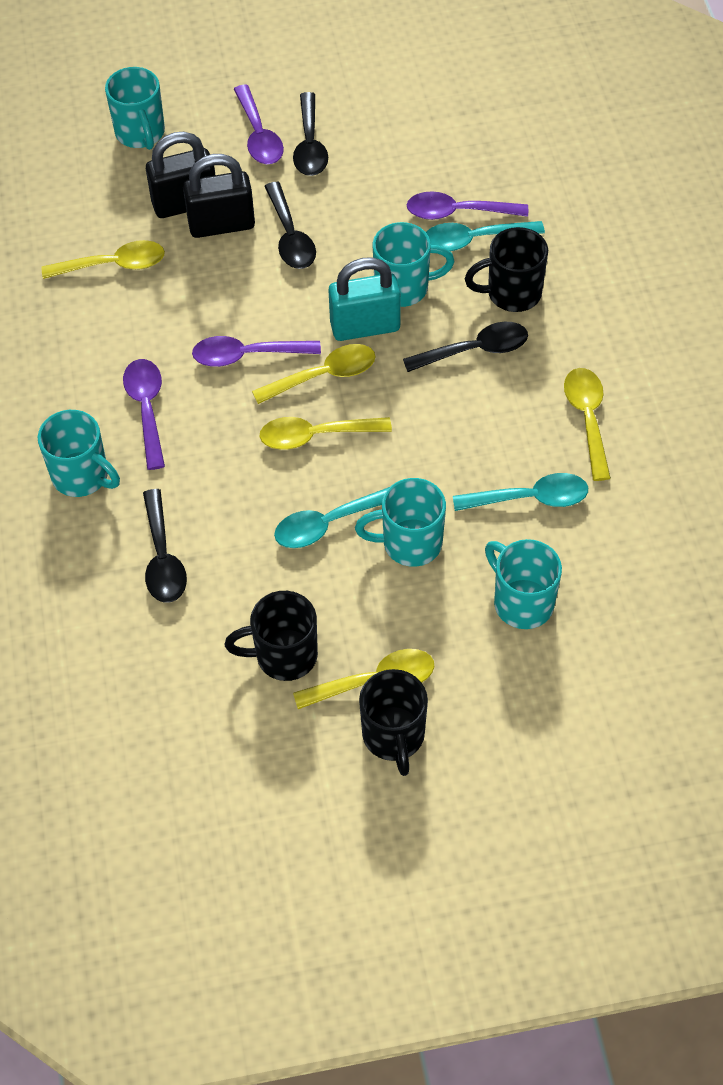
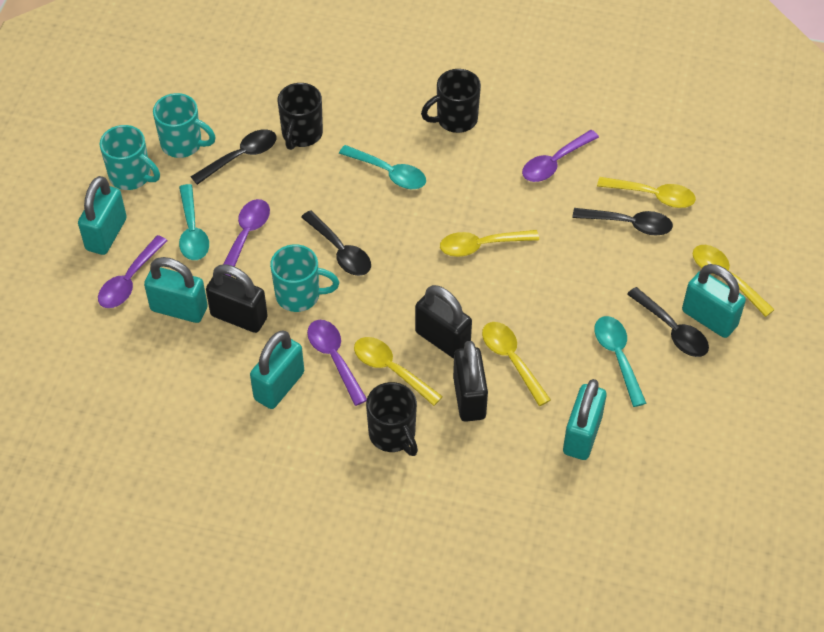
black padlock: [146,132,215,218] [183,154,255,238] = 2 -> [206,264,268,333] [415,285,472,358] [453,341,488,422] = 3
turquoise mug: [38,410,120,497] [105,67,165,150] [355,478,446,567] [373,222,455,307] [485,539,562,629] = 5 -> [100,125,160,190] [153,93,216,158] [270,244,339,312] = 3
turquoise padlock: [328,257,401,341] = 1 -> [78,176,127,255] [144,257,208,323] [250,330,304,409] [563,379,607,460] [682,264,746,338] = 5

